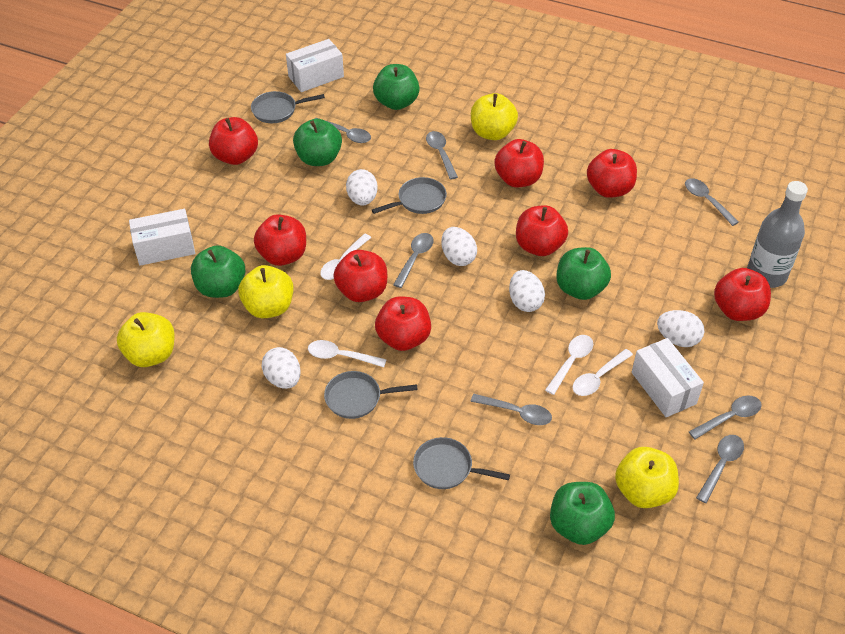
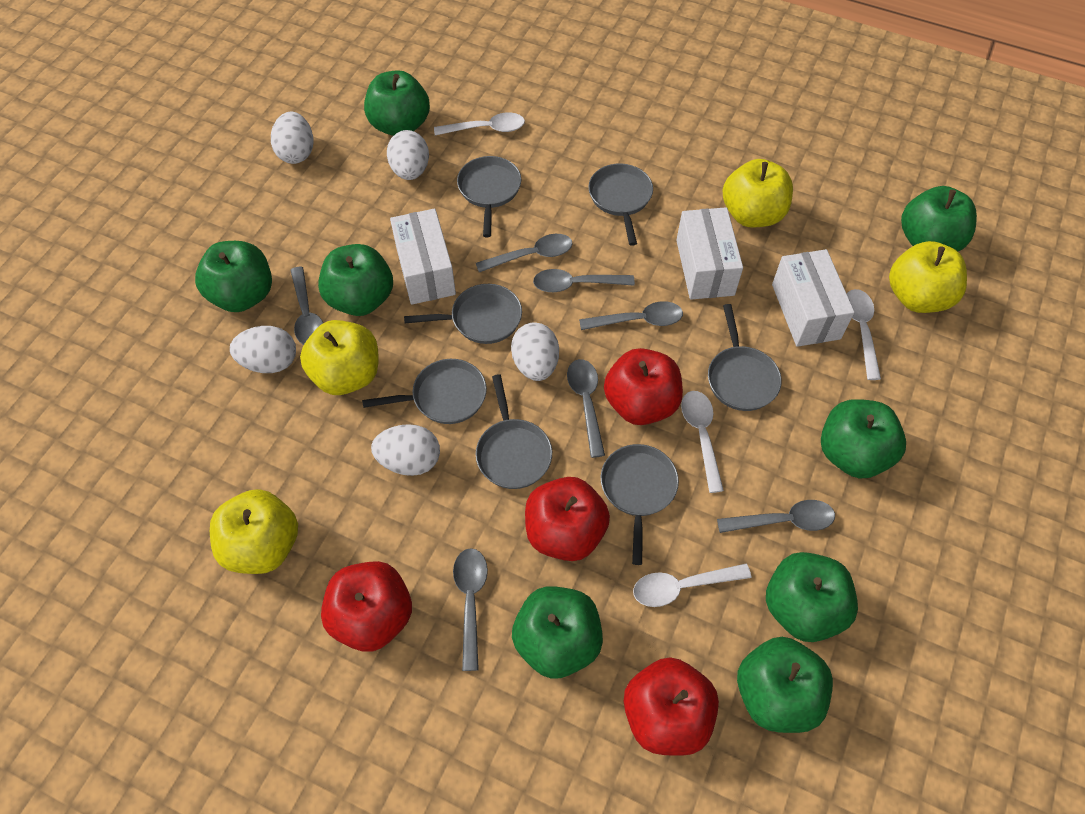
green apple: [191,245,245,298] [293,119,342,166] [373,64,420,110] [550,482,615,545] [557,247,611,300] = 5 -> [195,241,272,312] [318,244,393,316] [364,70,430,136] [512,586,603,679] [737,637,833,733] [766,552,858,642] [821,399,906,479] [901,186,977,251] = 8
grey bottle: [747,181,808,288] = 1 -> none = 0
grey pan: [251,91,325,123] [324,371,418,419] [372,177,447,214] [413,437,510,489] = 4 -> [362,359,487,424] [404,284,522,344] [457,156,521,237] [476,374,552,489] [588,164,653,246] [601,444,679,565] [708,304,782,411] = 7
red apple: [209,117,258,165] [254,214,306,266] [333,250,387,302] [375,296,431,351] [494,139,544,187] [516,205,568,256] [587,149,637,198] [714,268,771,321] = 8 -> [321,561,412,652] [525,477,610,561] [604,348,683,425] [624,657,719,756] = 4

